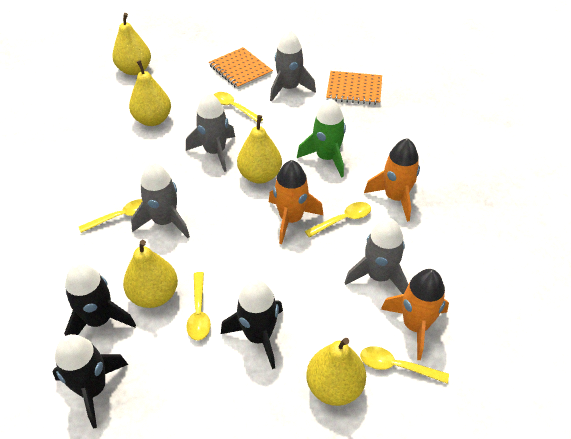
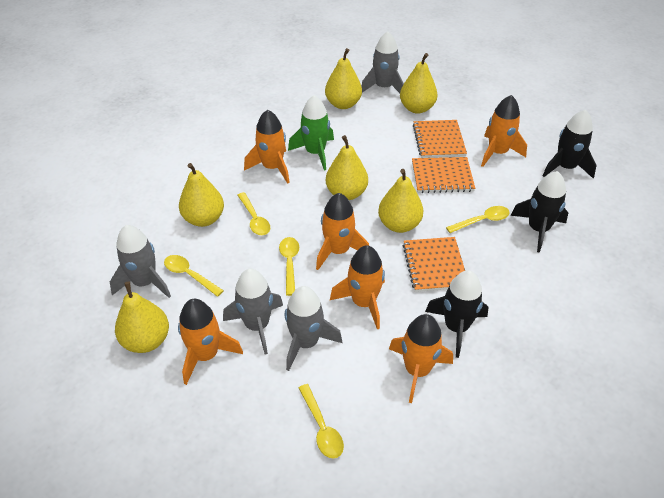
orange notebook: [209,47,273,89] [326,71,382,105] = 2 -> [403,237,465,292] [412,157,475,193] [413,120,467,158] = 3
orange rocket: [269,160,323,244] [364,138,420,222] [381,269,449,360] = 3 -> [178,299,243,385] [244,110,290,184] [316,193,369,270] [330,245,385,329] [389,314,453,403] [481,95,527,167] = 6
yellow pear: [112,13,151,75] [123,240,178,308] [129,60,171,126] [237,115,282,184] [306,338,366,406] = 5 -> [115,282,169,353] [179,163,224,227] [325,48,362,109] [326,135,368,200] [378,169,423,233] [400,53,438,114] = 6

